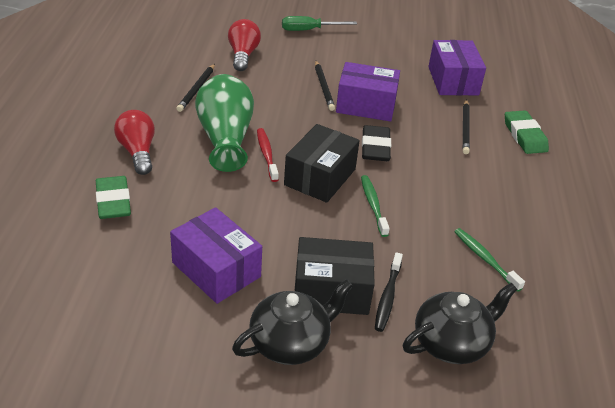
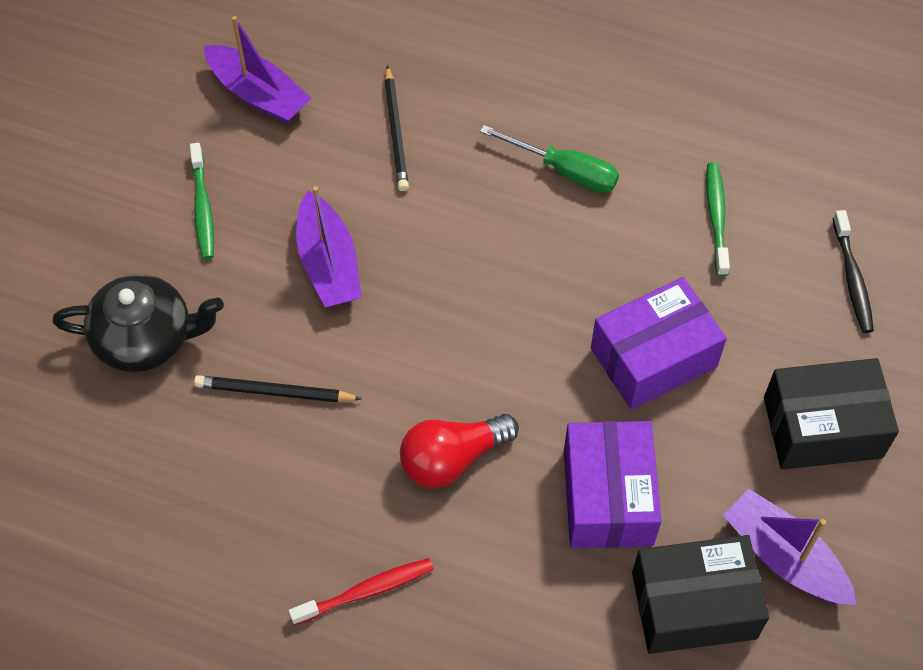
black eraser: [362,125,391,161] = 1 -> none = 0
black pencil: [176,64,215,112] [315,61,335,111] [463,100,470,154] = 3 -> [194,375,362,402] [384,65,409,191] = 2
black teapot: [232,279,353,365] [403,283,517,364] = 2 -> [52,274,224,372] = 1
green eraser: [96,176,131,219] [505,111,549,154] = 2 -> none = 0
green vase: [195,74,254,172] = 1 -> none = 0
purple boat: none = 0 -> [204,16,312,124] [296,186,361,307] [723,489,857,605] = 3
purple box: [170,207,262,304] [336,62,400,121] [428,40,486,95] = 3 -> [564,421,661,548] [591,277,727,410] = 2
red light bulb: [114,110,155,175] [228,19,261,71] = 2 -> [400,414,519,488] = 1

